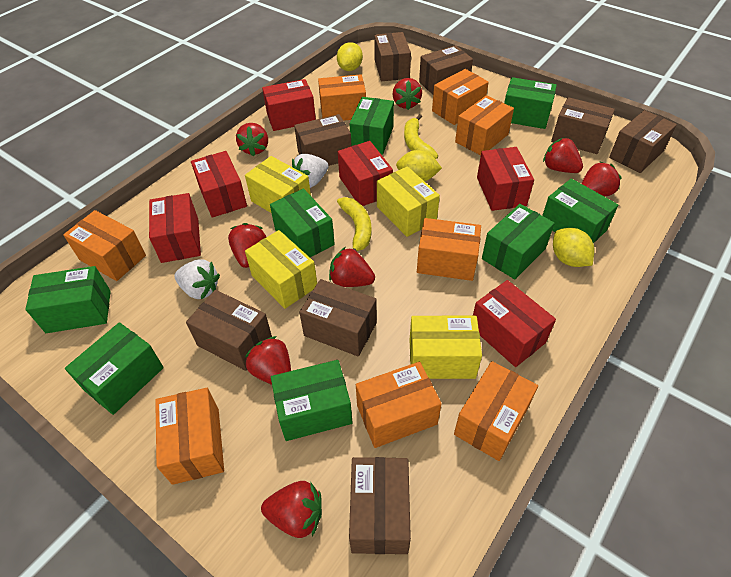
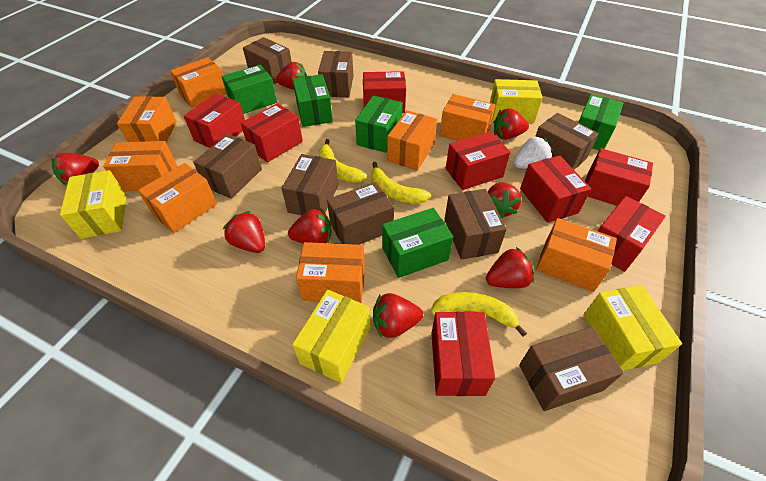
green box: [25,266,111,333] [65,322,164,415] [270,189,335,257] [271,360,352,441] [349,97,394,154] [482,204,555,279] [504,77,557,129] [542,178,618,243] = 8 -> [221,65,277,114] [293,74,333,127] [355,95,403,153] [382,208,453,278] [578,94,624,150] = 5
red box: [149,193,201,263] [191,151,247,218] [262,79,316,131] [338,141,393,206] [473,280,556,367] [477,147,534,211] = 6 -> [184,93,245,148] [241,103,303,163] [363,71,406,113] [431,312,495,396] [446,131,511,190] [520,155,591,223] [585,148,653,206] [598,196,666,272] = 8
white strawberry: [174,259,220,299] [292,154,329,188] = 2 -> [514,136,553,169] = 1
yellow banana: [337,197,372,251] [404,114,438,159] = 2 -> [319,139,367,183] [371,162,431,204] [430,292,527,337] = 3
yellow lemon: [337,42,363,71] [396,150,442,181] [553,228,595,267] = 3 -> none = 0

